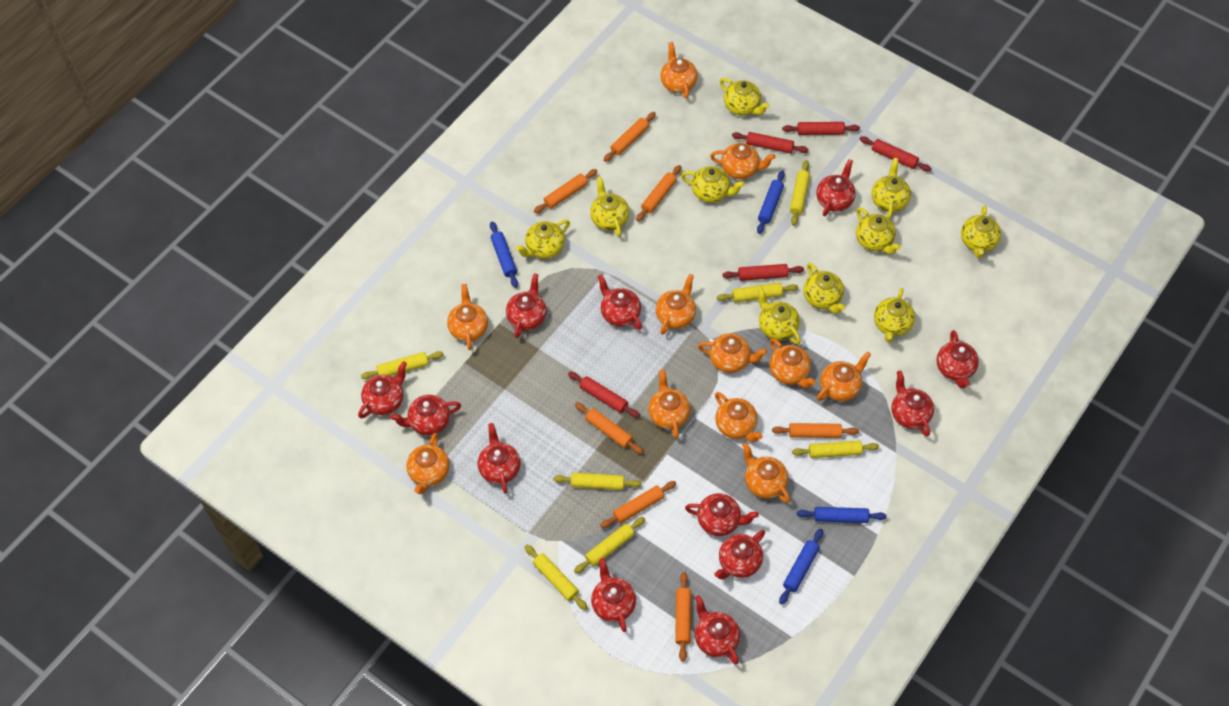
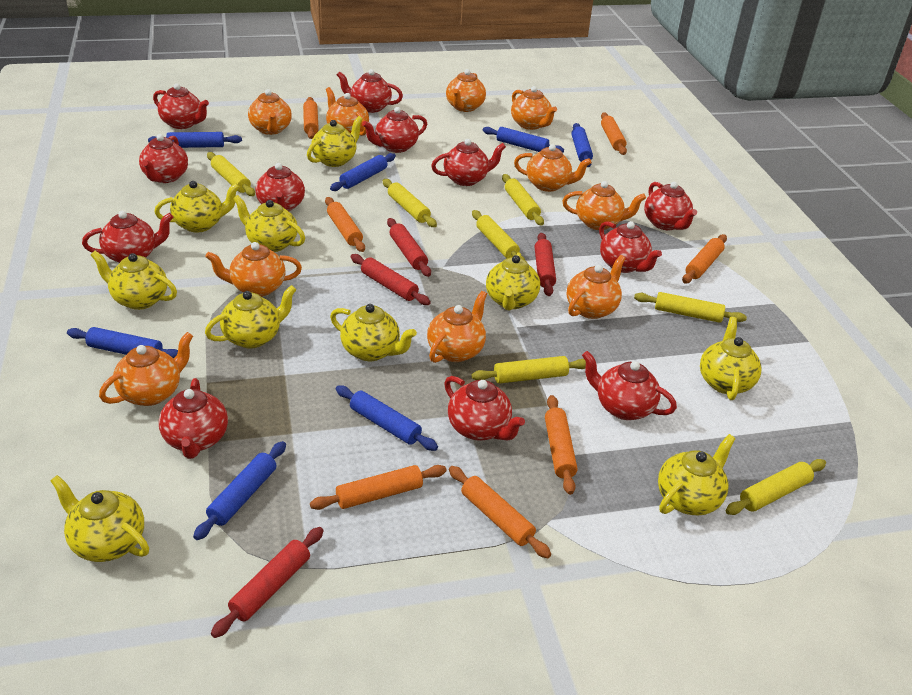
blue rolling pin: [490,221,518,288] [757,170,785,234] [779,529,823,605] [797,507,887,523] = 4 -> [67,327,178,359] [148,132,242,148] [193,441,286,540] [330,153,396,191] [336,385,438,451] [483,127,564,153] [571,123,593,167] = 7
orange teapot: [406,433,450,494] [447,284,488,350] [648,369,690,438] [656,274,696,335] [660,42,698,99] [698,333,767,373] [710,143,775,179] [715,392,763,442] [742,442,790,503] [769,338,816,388] [817,352,871,401] = 11 -> [99,332,193,406] [205,242,302,297] [248,89,292,135] [326,87,369,136] [427,291,487,363] [446,69,486,112] [511,86,557,130] [514,144,592,192] [562,181,646,230] [567,255,625,319] = 10
red rolling pin: [568,372,640,418] [722,264,804,281] [732,132,809,153] [782,122,860,135] [860,136,932,172] = 5 -> [211,527,324,638] [351,254,431,305] [387,218,431,277] [534,233,556,296] = 4

